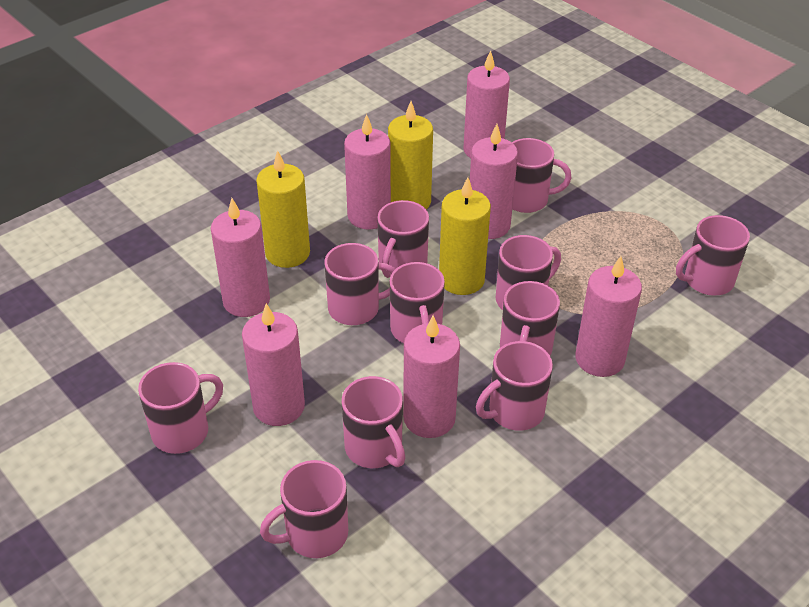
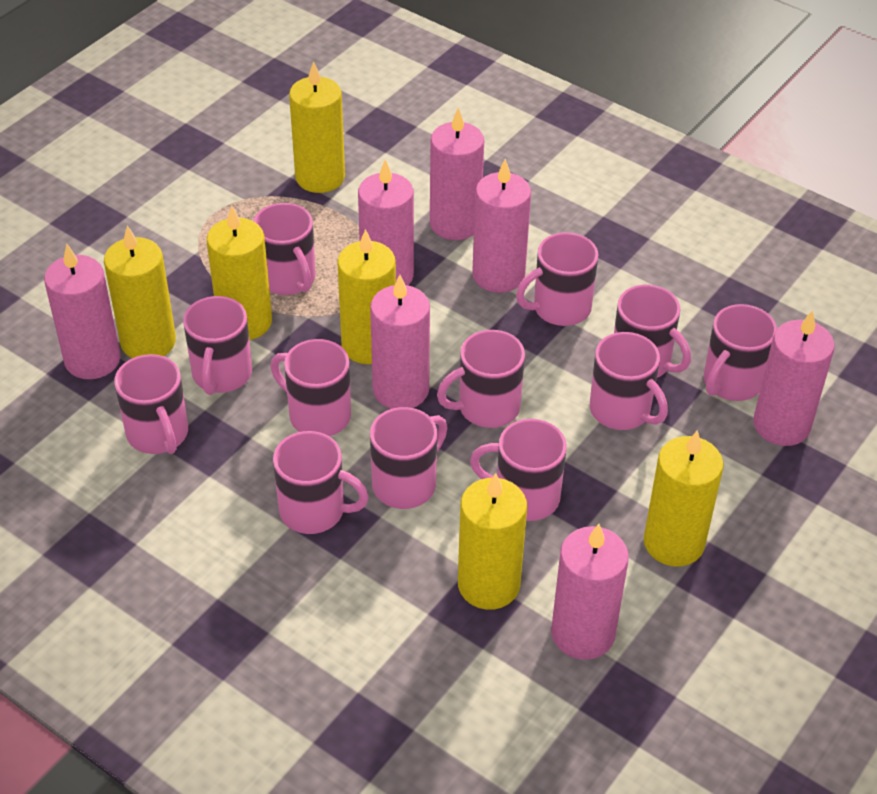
pink mug: [138,362,223,454] [260,460,348,558] [325,243,395,325] [342,376,405,468] [377,200,429,278] [390,262,445,343] [476,341,553,431] [496,235,561,310] [500,281,560,356] [512,138,572,213] [676,215,750,296] = 11 -> [114,354,188,454] [183,296,252,395] [253,203,316,295] [271,339,351,436] [273,431,369,534] [370,407,447,509] [437,330,525,428] [470,419,567,521] [516,232,598,326] [590,332,668,430] [614,285,691,378] [704,304,777,401] = 12
yellow candle: [256,150,310,268] [388,101,433,210] [439,177,491,295] = 3 -> [104,226,176,358] [207,206,272,340] [289,61,345,193] [337,229,396,364] [458,473,527,610] [644,430,724,567] = 6

